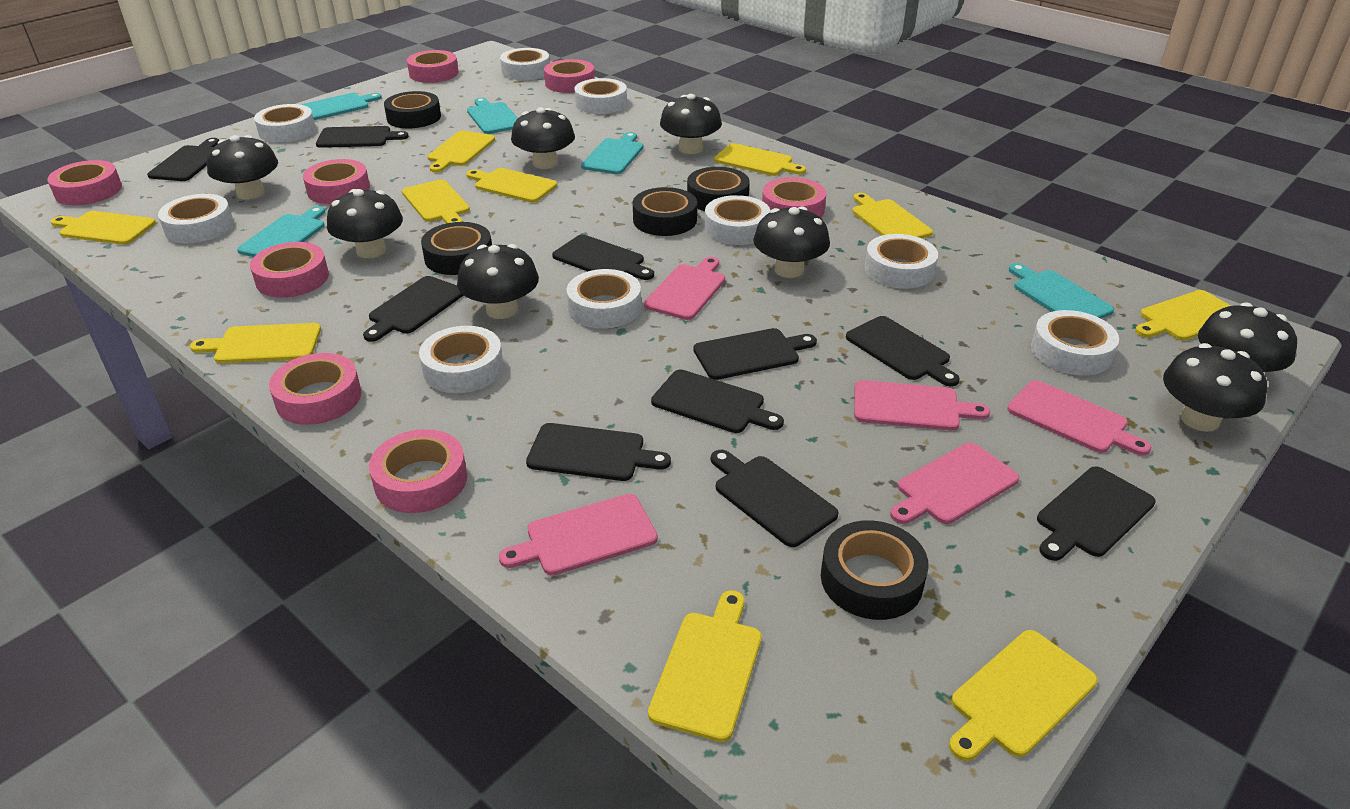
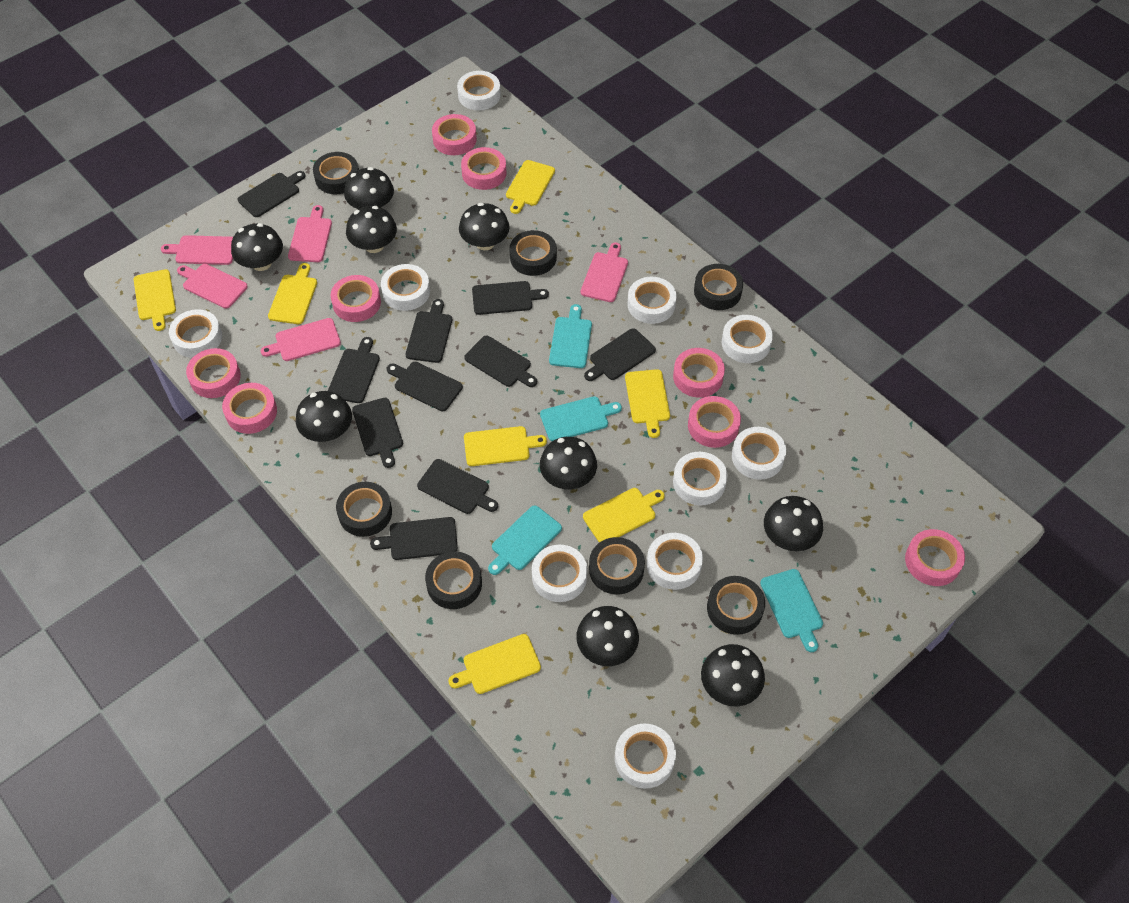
black mushroom: [207,135,278,200] [327,189,403,258] [457,244,539,319] [511,107,575,169] [660,94,722,154] [753,206,830,278] [1163,343,1267,432] [1198,302,1297,372] = 8 -> [231,223,283,271] [296,391,352,442] [344,167,394,209] [346,206,397,253] [459,203,510,250] [540,437,597,489] [576,606,639,666] [701,644,765,706] [764,496,823,551] = 9
black tape: [384,91,441,128] [421,222,492,275] [633,187,697,236] [687,167,750,211] [821,520,928,620] = 5 -> [313,152,359,194] [336,482,392,537] [425,551,482,609] [509,230,557,276] [589,537,645,595] [694,264,743,310] [707,576,765,635] = 7
turquoise cutting board: [237,206,325,257] [300,93,382,120] [467,98,518,134] [581,132,643,174] [1009,263,1114,319] = 5 -> [488,505,562,575] [540,396,622,441] [549,304,592,368] [760,569,823,652] = 4
white tape: [158,194,234,243] [254,104,316,143] [419,326,504,393] [500,48,550,80] [566,269,641,329] [575,78,627,114] [705,195,771,245] [865,234,938,289] [1031,310,1119,376] = 9 -> [169,309,222,358] [381,264,430,311] [457,71,501,110] [532,545,587,602] [615,723,676,789] [628,277,676,324] [647,533,703,590] [673,452,727,505] [722,315,773,363] [732,427,786,480] = 10
yellow cutting board: [51,211,156,245] [190,323,321,363] [402,179,470,223] [428,131,495,173] [466,168,557,203] [648,590,762,742] [714,143,806,176] [852,193,933,238] [949,630,1098,761] [1135,290,1231,341] = 10 -> [134,269,176,331] [268,263,317,324] [448,634,541,694] [464,426,547,466] [506,160,555,214] [583,488,665,543] [625,369,670,438] = 7

